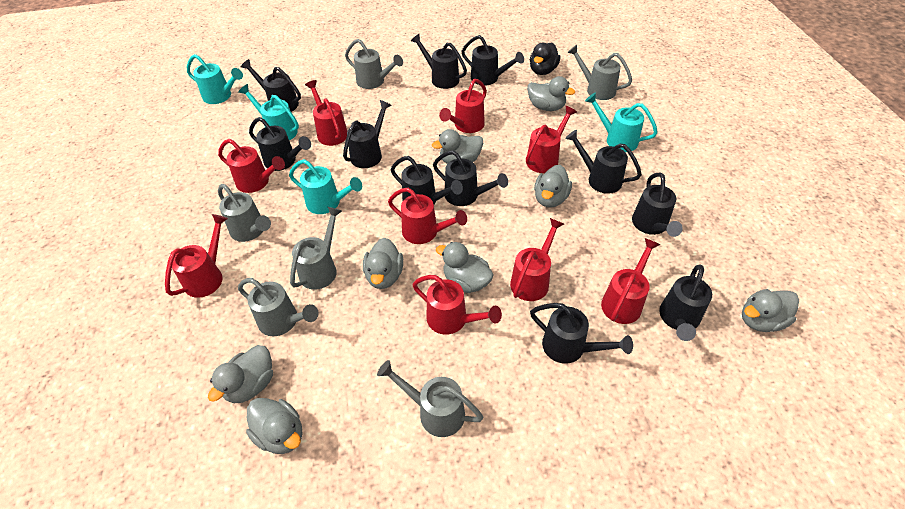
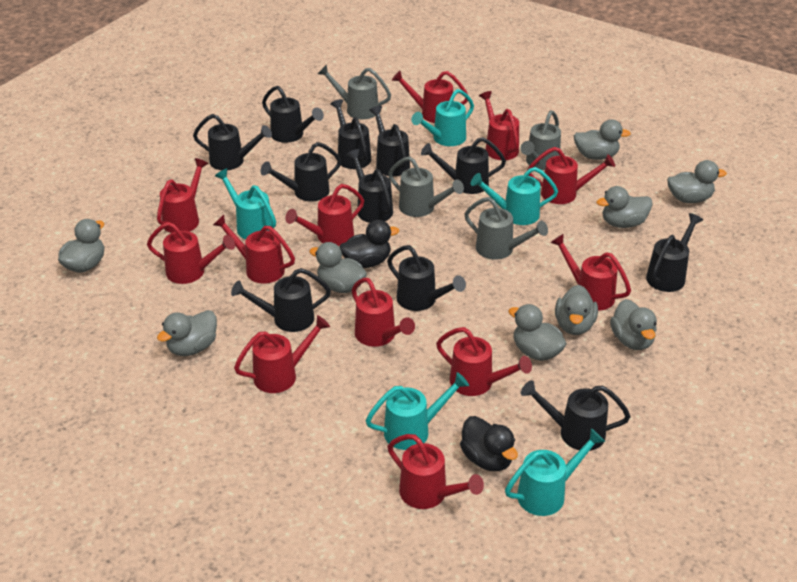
black duck: [530,43,560,75] = 1 -> [339,220,399,268] [460,416,518,471] = 2
grey duck: [208,345,273,403] [246,398,302,454] [363,238,403,289] [432,129,483,164] [436,242,494,293] [527,76,575,111] [534,165,572,208] [742,289,799,332] = 8 -> [58,219,104,273] [157,310,217,356] [309,242,367,293] [509,304,567,361] [555,285,598,335] [574,119,631,160] [596,186,653,228] [610,299,657,350] [667,160,727,203] = 9
grey watering can: [218,184,271,242] [238,278,318,336] [290,207,342,290] [345,39,403,89] [377,360,483,437] [567,45,632,100] = 6 -> [318,65,391,119] [388,156,464,217] [464,197,548,260] [521,110,561,170] = 4
red watering can: [165,214,228,298] [218,139,285,193] [305,80,347,146] [388,188,467,244] [412,275,502,335] [439,79,487,133] [510,218,564,301] [526,106,577,173] [601,238,660,324] = 9 -> [147,222,235,284] [157,158,209,233] [213,215,295,284] [234,315,330,393] [285,184,364,246] [352,278,415,347] [387,434,484,509] [392,71,468,123] [436,327,532,396] [479,91,519,160] [527,147,615,204] [550,234,631,311] = 12
turquoise watering can: [187,54,243,104] [238,84,299,140] [289,159,362,214] [585,93,658,152] = 4 -> [215,168,276,239] [366,372,469,450] [412,89,474,146] [471,167,558,225] [505,428,605,516] = 5

